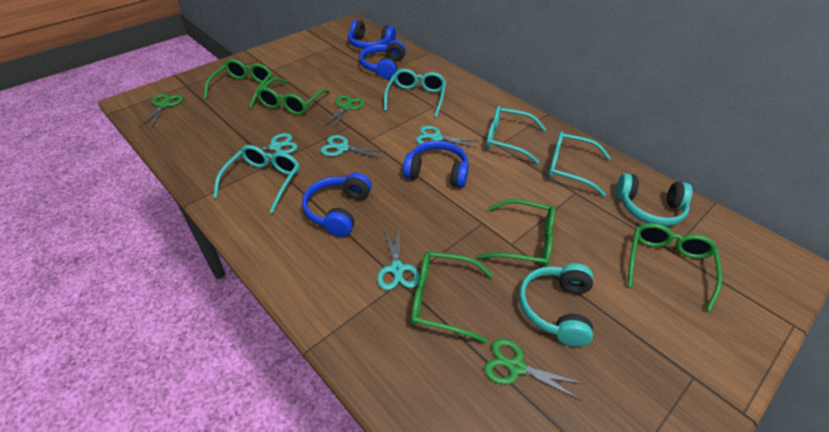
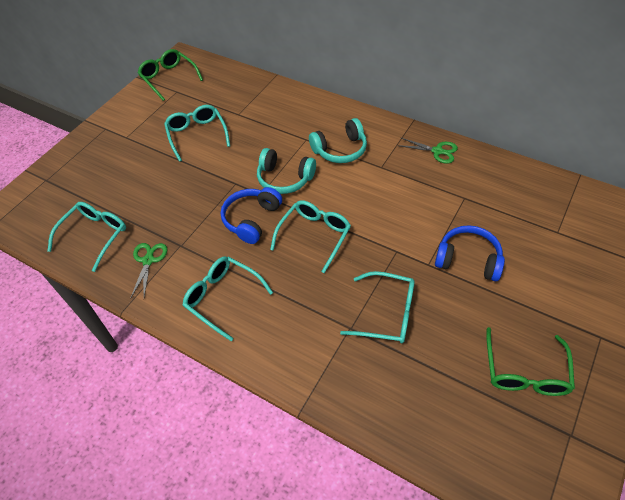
blue headphones: [302,173,372,237] [348,20,396,49] [359,40,406,79] [403,141,469,188] = 4 -> [221,187,282,244] [435,225,505,281] = 2
green glasses: [204,59,273,108] [256,78,330,115] [411,251,494,343] [477,199,555,267] [627,223,722,311] = 5 -> [138,49,203,101] [486,327,575,396] = 2
green scissors: [139,94,183,129] [323,95,365,129] [484,339,585,401] = 3 -> [130,243,168,299] [397,138,458,164] = 2
turquoise glasses: [213,145,300,213] [384,69,446,118] [486,106,546,164] [548,132,611,196] = 4 -> [47,202,126,272] [164,105,230,162] [182,256,273,341] [270,200,351,273] [340,271,415,343] = 5
turquoise scissors: [230,133,298,163] [321,135,386,159] [377,229,420,290] [416,126,479,148] = 4 -> none = 0

